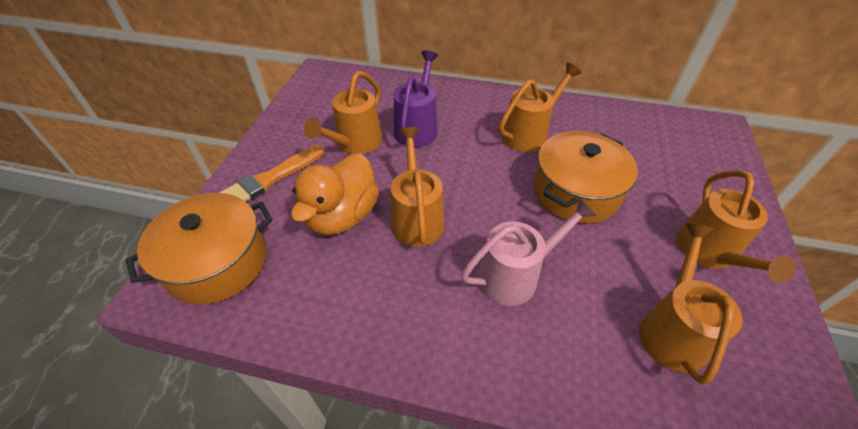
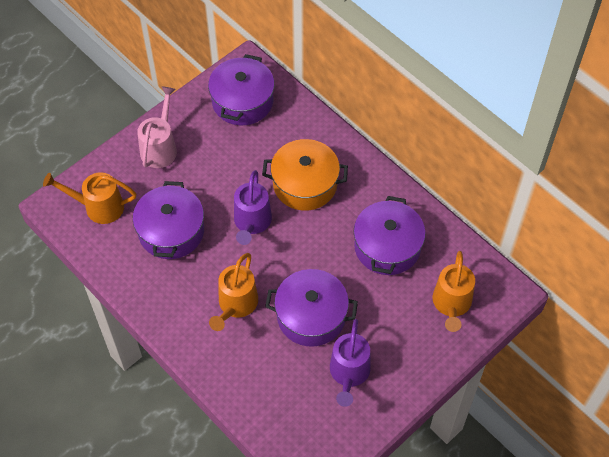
orange brush: [219,145,324,202] = 1 -> none = 0
orange duck: [291,153,379,235] = 1 -> none = 0
orange pot: [126,193,273,305] [533,131,638,224] = 2 -> [262,139,348,211] = 1
orange watering can: [304,71,382,154] [391,127,444,247] [499,63,581,152] [639,223,743,385] [677,170,797,283] = 5 -> [43,172,136,224] [209,253,258,331] [433,251,475,332] = 3
purple pot: none = 0 -> [133,181,204,259] [208,54,275,125] [265,269,358,347] [354,196,426,275] = 4
purple watering can: [394,50,438,147] = 1 -> [234,170,272,245] [330,319,371,407] = 2

